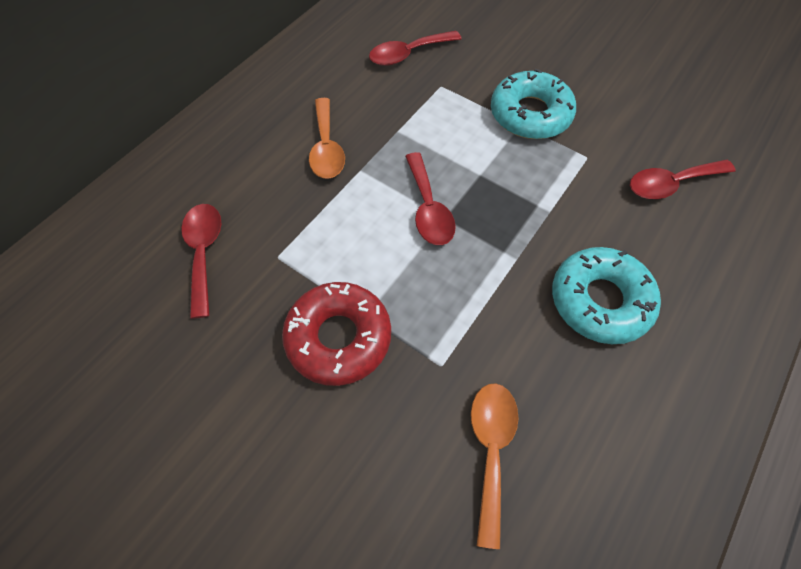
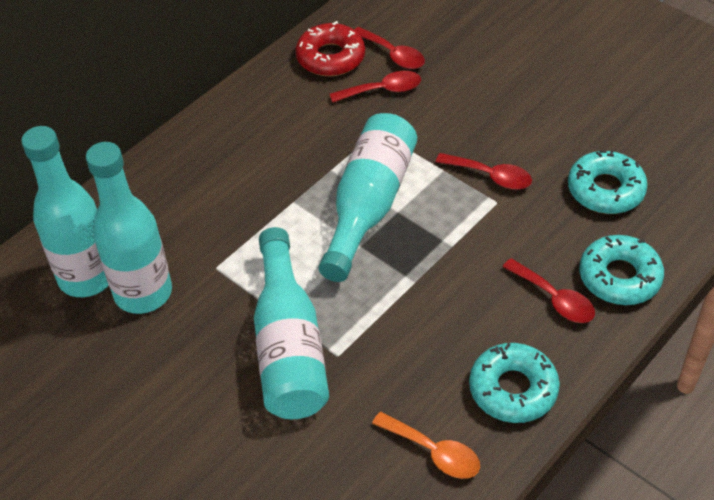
orange spoon: [309,98,345,179] [471,383,519,549] = 2 -> [372,412,480,479] = 1
turquoise bottle: none = 0 -> [21,126,109,297] [86,142,172,314] [254,227,329,419] [319,113,417,282] = 4
turquoise donut: [491,69,576,139] [552,247,661,344] = 2 -> [469,343,560,423] [568,150,648,214] [579,235,664,305] = 3

